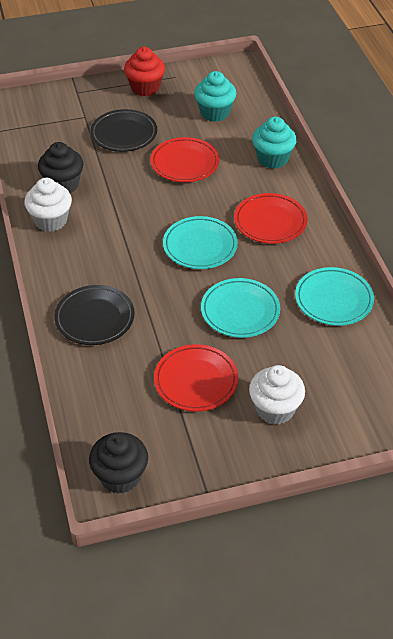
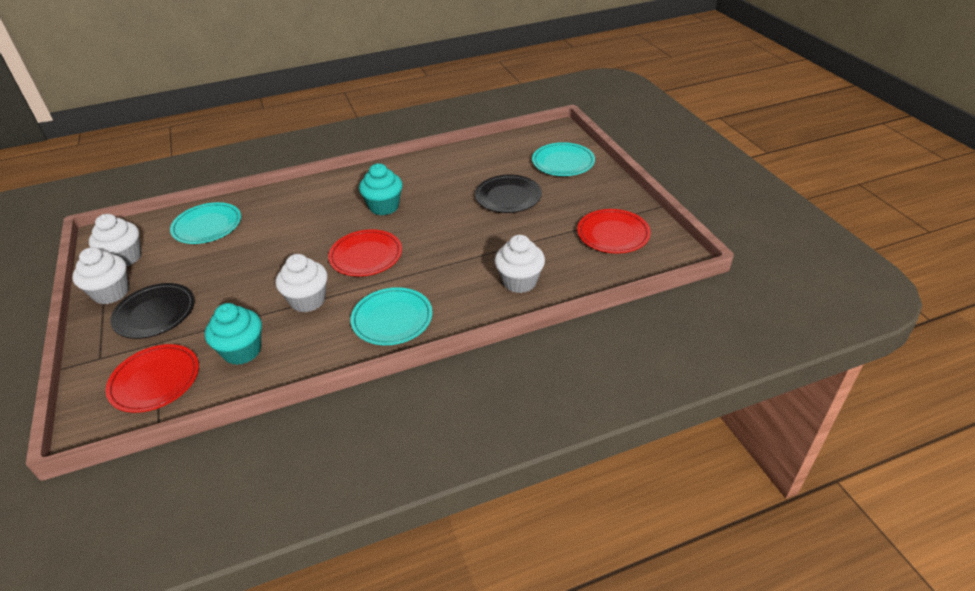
black cupcake: [38,142,84,193] [89,432,148,494] = 2 -> none = 0
red cupcake: [124,47,165,96] = 1 -> none = 0
white cupcake: [24,178,72,232] [249,365,305,425] = 2 -> [72,247,129,304] [89,214,141,267] [276,254,328,312] [494,235,545,293] = 4

